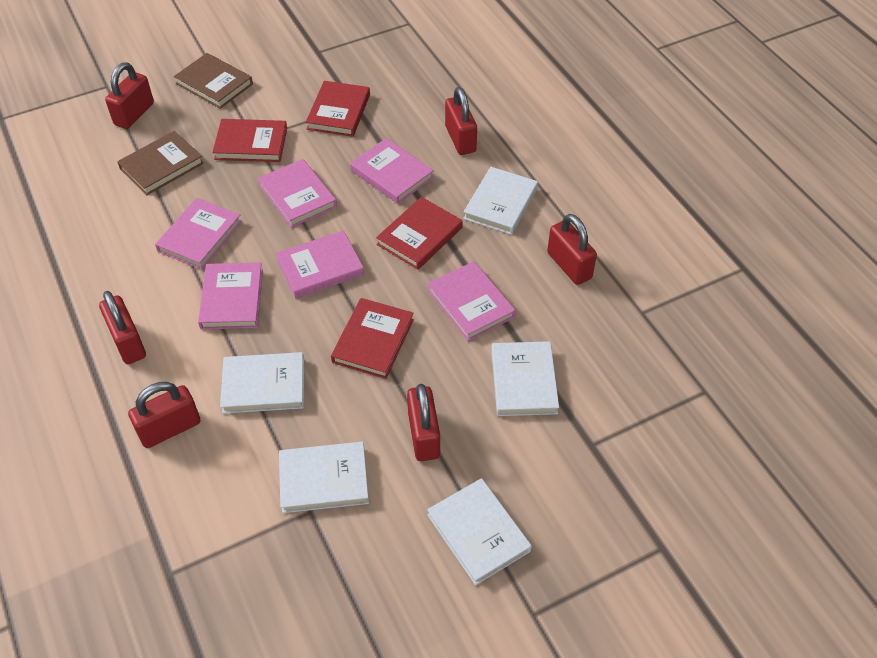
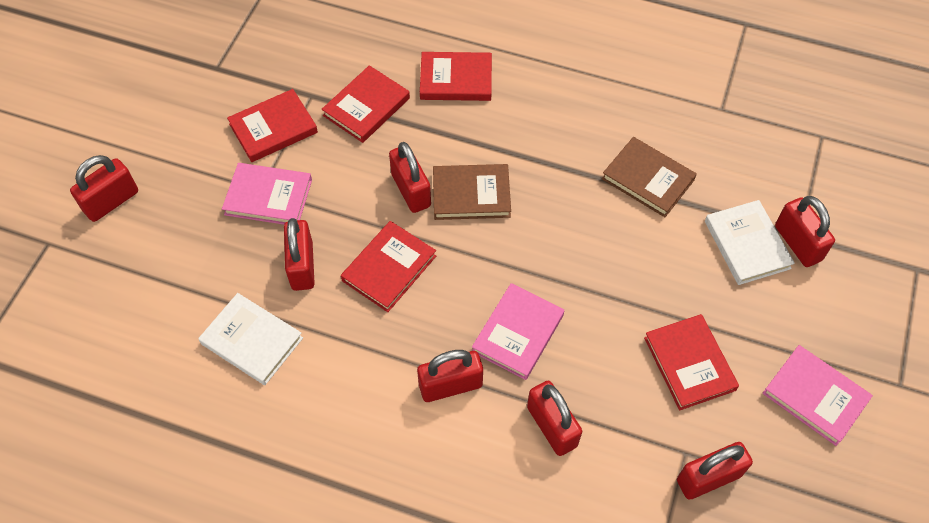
pink book: [155,198,242,270] [198,262,263,330] [258,159,337,228] [276,231,364,298] [350,138,434,204] [428,261,516,341] = 6 -> [222,163,312,225] [472,283,564,380] [763,345,873,446] = 3
red book: [212,119,287,162] [306,81,370,137] [331,298,414,379] [376,197,463,270] = 4 -> [227,89,318,162] [322,65,410,143] [341,221,436,312] [420,52,492,101] [644,314,739,410] = 5
red padlock: [99,291,146,364] [105,62,154,129] [128,382,200,448] [407,384,440,461] [445,87,477,155] [547,214,597,285] = 6 -> [70,155,138,222] [284,218,315,291] [389,142,431,213] [417,350,483,402] [527,381,582,456] [677,442,753,500] [775,196,835,267] = 7
white book: [220,352,304,414] [279,442,369,513] [427,478,532,585] [463,167,538,235] [491,341,559,416] = 5 -> [198,293,303,385] [705,200,795,285] = 2

